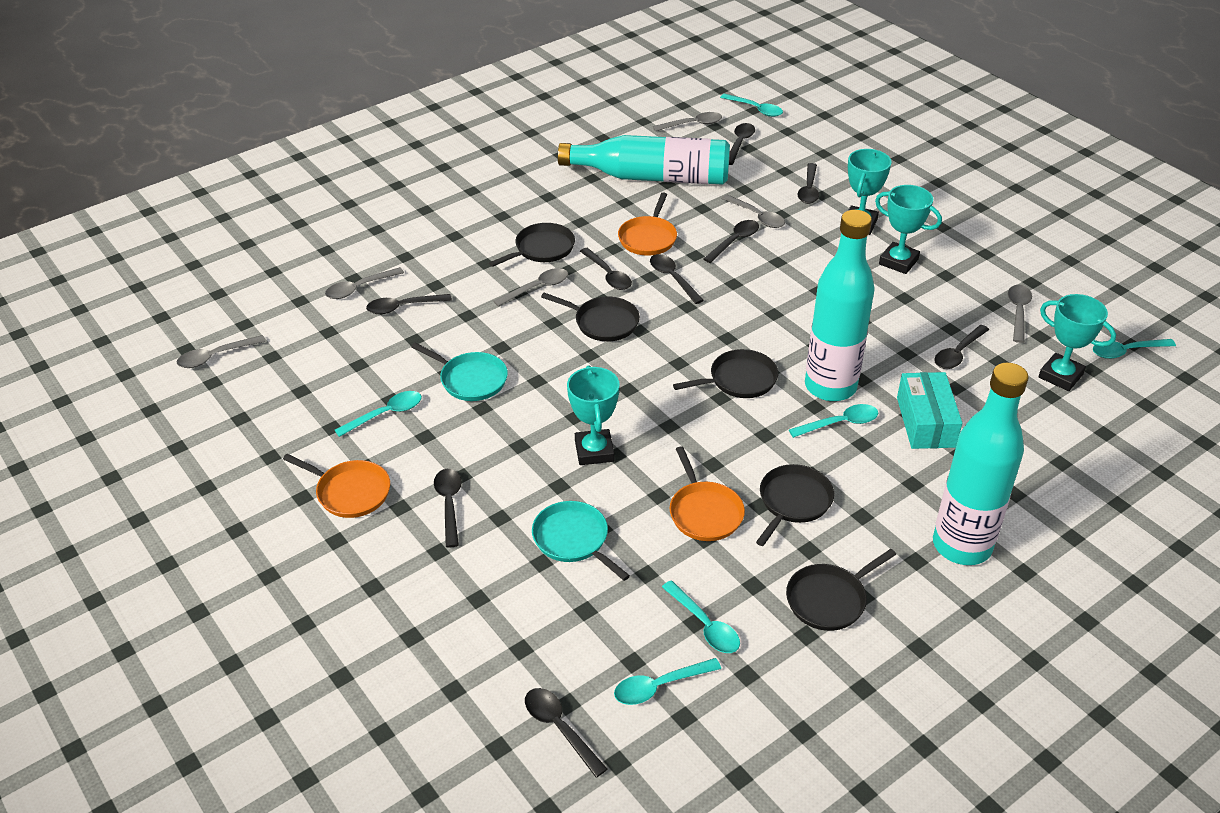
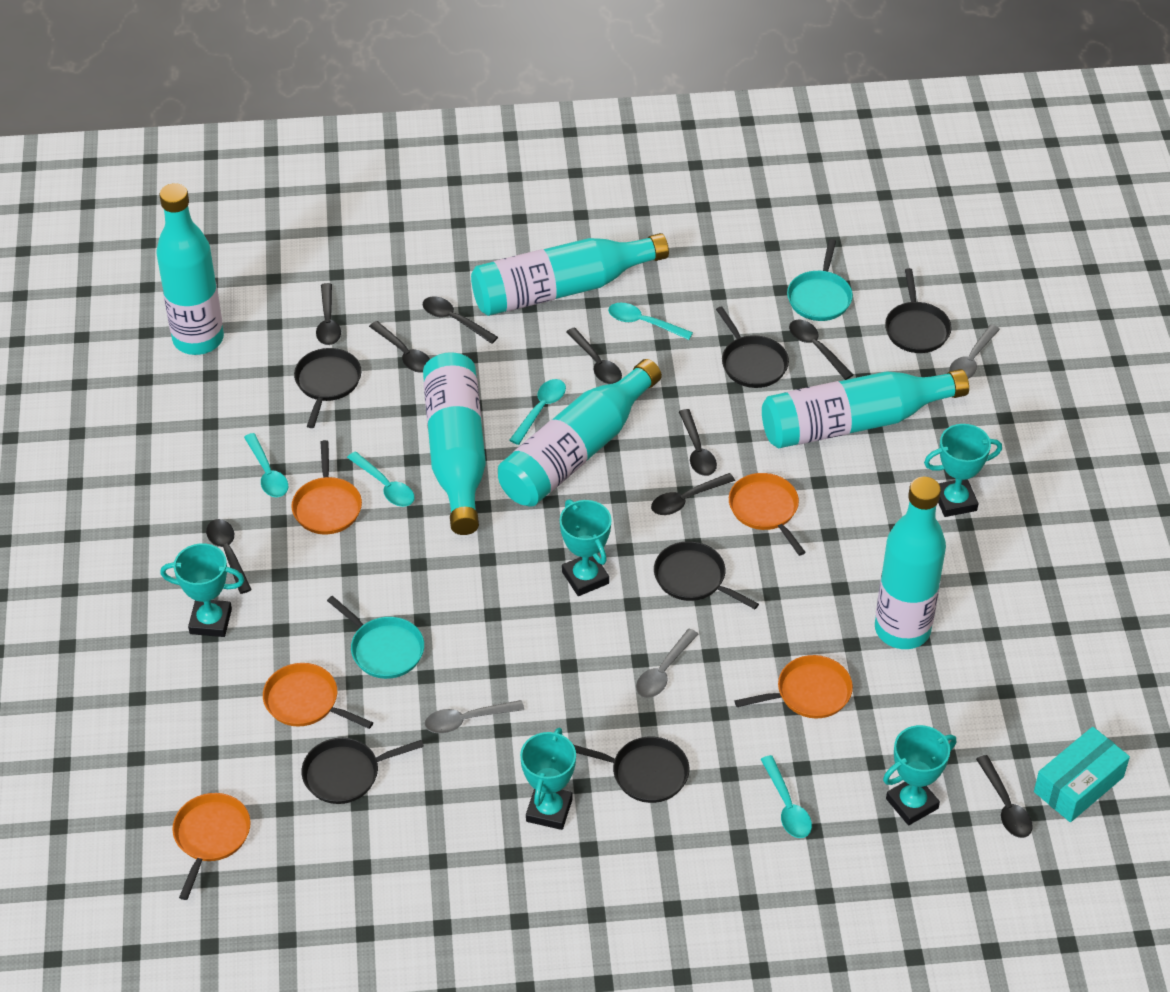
black pan: [489,223,575,267] [541,293,640,342] [673,349,778,398] [756,464,834,546] [786,549,896,631] = 5 -> [294,348,361,428] [302,738,424,804] [574,737,689,803] [654,541,759,609] [716,306,789,388] [885,268,952,353] = 6
grey spoon: [177,335,266,368] [325,267,404,299] [494,268,568,307] [653,112,722,131] [721,194,785,228] [1008,285,1032,343] = 6 -> [425,700,524,734] [636,629,699,698] [949,325,1000,379] = 3
orange pan: [283,454,390,518] [618,193,677,256] [670,446,745,541] = 3 -> [172,793,251,900] [263,663,373,729] [291,440,362,534] [729,473,806,556] [734,655,853,718] = 5
turquoise bottle: [558,135,730,185] [805,210,875,401] [933,363,1029,565] = 3 -> [156,183,224,355] [423,352,486,535] [471,233,669,316] [498,359,662,506] [762,369,969,449] [875,477,946,649] = 6
turquoise spoon: [335,391,422,437] [614,658,721,705] [662,580,740,653] [720,93,783,117] [789,404,878,438] [1093,339,1176,359] = 6 -> [244,433,288,497] [347,452,415,507] [509,379,566,445] [608,303,693,340] [761,755,812,838] = 5
turquoise trophy: [567,365,620,465] [848,149,892,235] [875,185,942,274] [1038,294,1116,391] = 4 -> [160,543,244,637] [520,728,576,830] [560,499,612,596] [883,725,956,825] [924,424,1002,517] = 5

